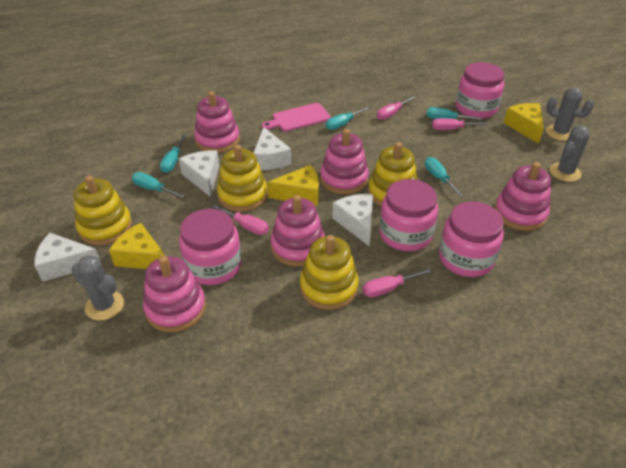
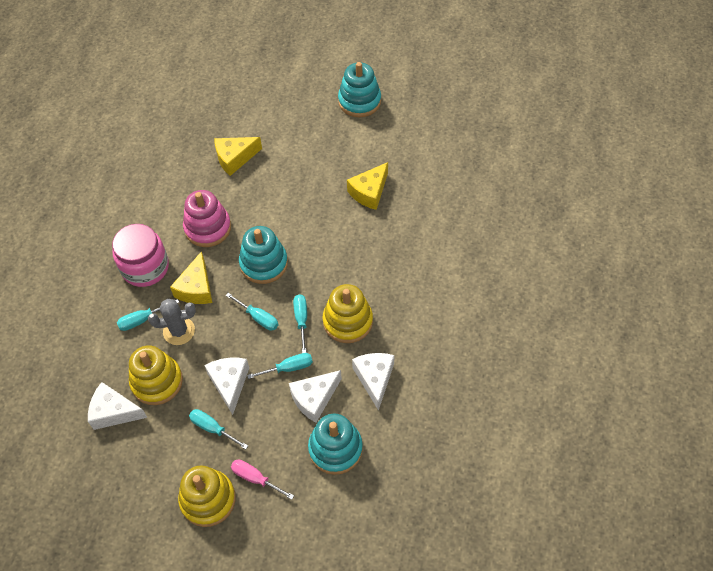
grey cactus: [71,255,124,321] [546,87,594,141] [550,125,589,182] = 3 -> [148,299,196,345] = 1
pink cutting board: [262,103,331,132] = 1 -> none = 0
pink jar: [179,209,242,285] [379,179,438,251] [439,201,504,277] [456,62,504,119] = 4 -> [112,224,169,287] = 1
pink screwdriver: [212,204,269,235] [362,268,432,297] [377,96,416,120] [432,118,489,130] = 4 -> [231,459,294,500] = 1
pink stacking toy: [143,256,206,332] [194,91,240,153] [271,195,325,267] [320,129,369,194] [495,162,551,231] = 5 -> [183,190,231,247] = 1
turquoise stacking toy: none = 0 -> [239,226,288,284] [308,414,363,475] [338,62,381,117] = 3
yellow stacking toy: [74,175,132,245] [217,145,268,212] [300,235,359,310] [368,142,417,206] = 4 -> [129,345,183,405] [178,465,236,527] [323,284,373,343] = 3

